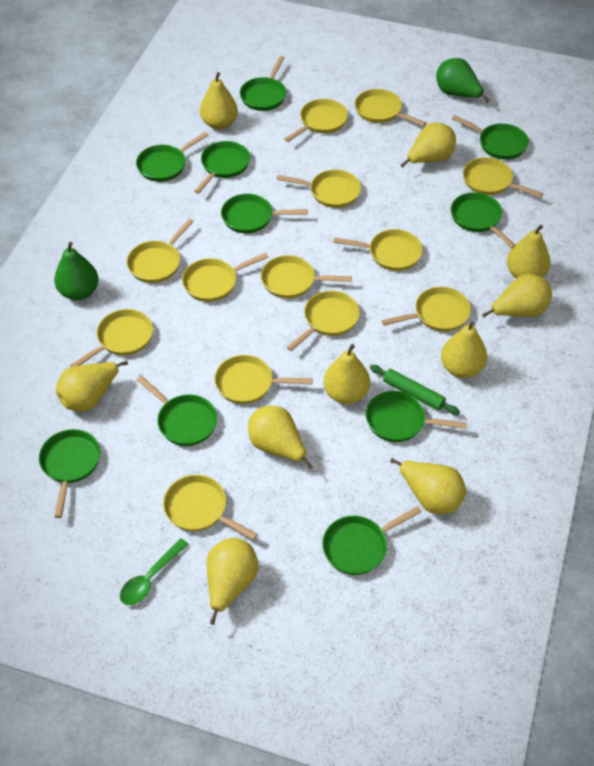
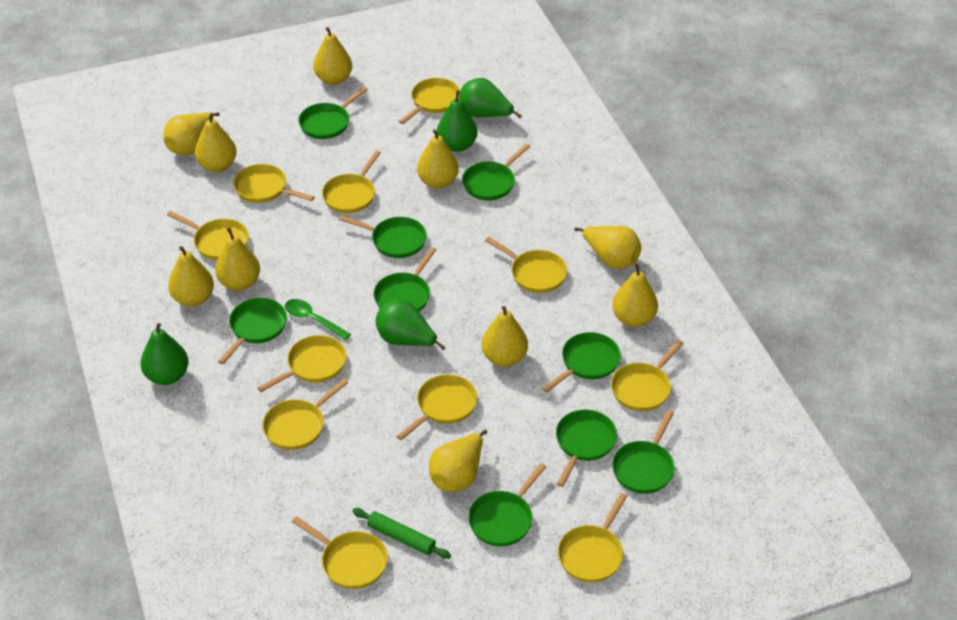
green pan: [39,429,100,518] [136,132,209,182] [137,376,217,446] [194,141,250,194] [221,194,308,233] [240,56,286,111] [322,506,421,575] [366,391,467,442] [451,192,515,249] [452,115,529,160] = 10 -> [218,298,287,364] [298,87,368,139] [338,215,427,258] [373,247,437,312] [462,144,530,201] [468,463,546,546] [542,332,621,392] [556,410,617,487] [612,410,675,494] = 9
green pear: [54,242,99,300] [436,58,489,102] = 2 -> [141,323,189,385] [376,300,446,350] [437,90,477,152] [459,78,522,119] = 4
yellow pan: [70,309,153,367] [127,218,194,283] [163,475,258,540] [182,253,268,302] [214,355,313,404] [261,255,352,299] [277,169,361,208] [284,99,348,142] [287,291,360,351] [334,229,423,271] [355,89,427,127] [382,287,471,332] [463,157,543,198] = 13 -> [167,211,249,260] [233,164,315,203] [257,335,347,392] [262,379,349,450] [292,516,388,589] [322,150,381,213] [396,375,478,440] [399,78,461,124] [485,237,567,293] [558,493,627,583] [611,340,684,411] = 11

